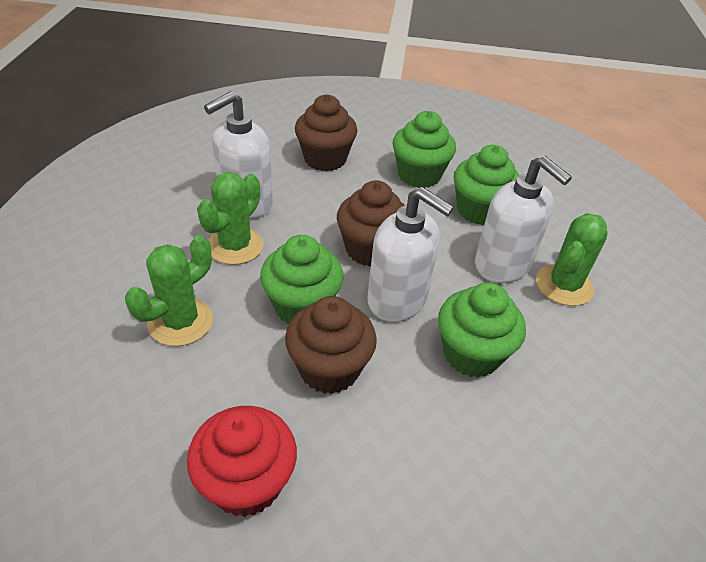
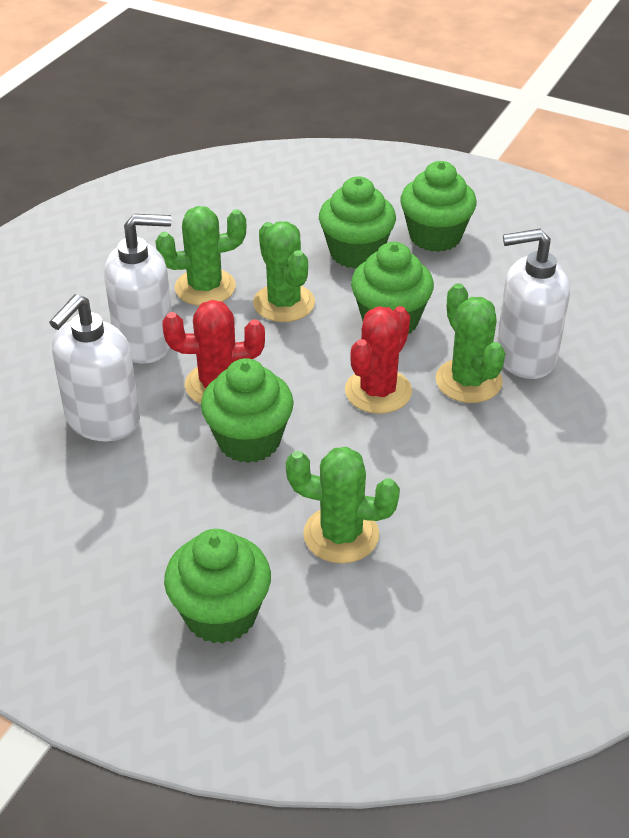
brown cupcake: [285,296,377,394] [295,94,357,171] [337,180,405,267] = 3 -> none = 0
green cactus: [125,235,213,346] [197,172,264,265] [536,213,608,306] = 3 -> [155,206,247,306] [253,221,315,322] [286,447,400,563] [436,283,505,403] = 4
green cupcake: [260,235,344,324] [393,111,456,188] [438,283,526,378] [454,145,519,225] = 4 -> [164,529,271,644] [201,358,294,463] [319,177,396,269] [351,242,434,334] [400,161,477,252] = 5
red cactus: none = 0 -> [162,300,265,404] [345,306,412,414] = 2
red cupcake: [187,406,297,517] = 1 -> none = 0

